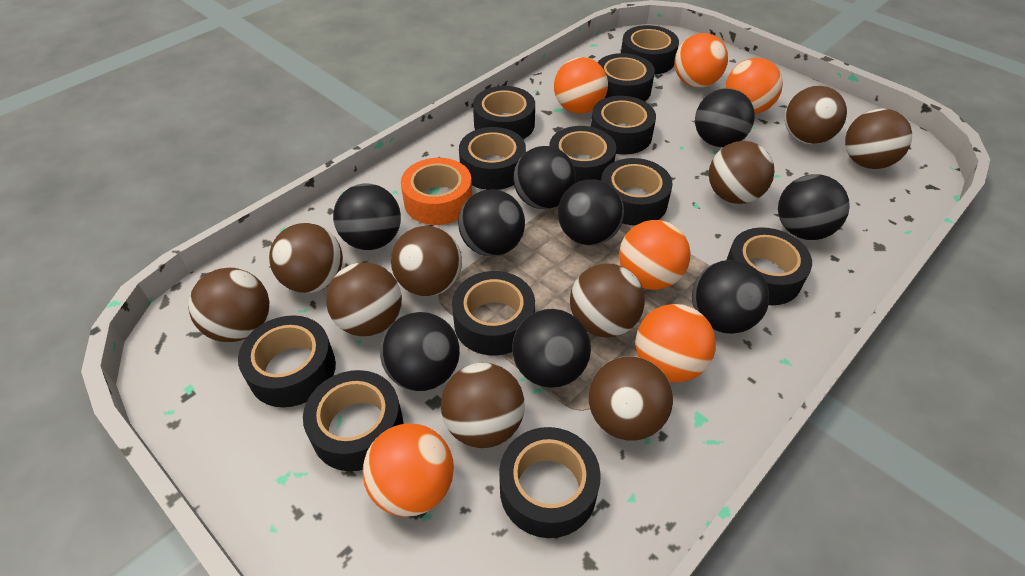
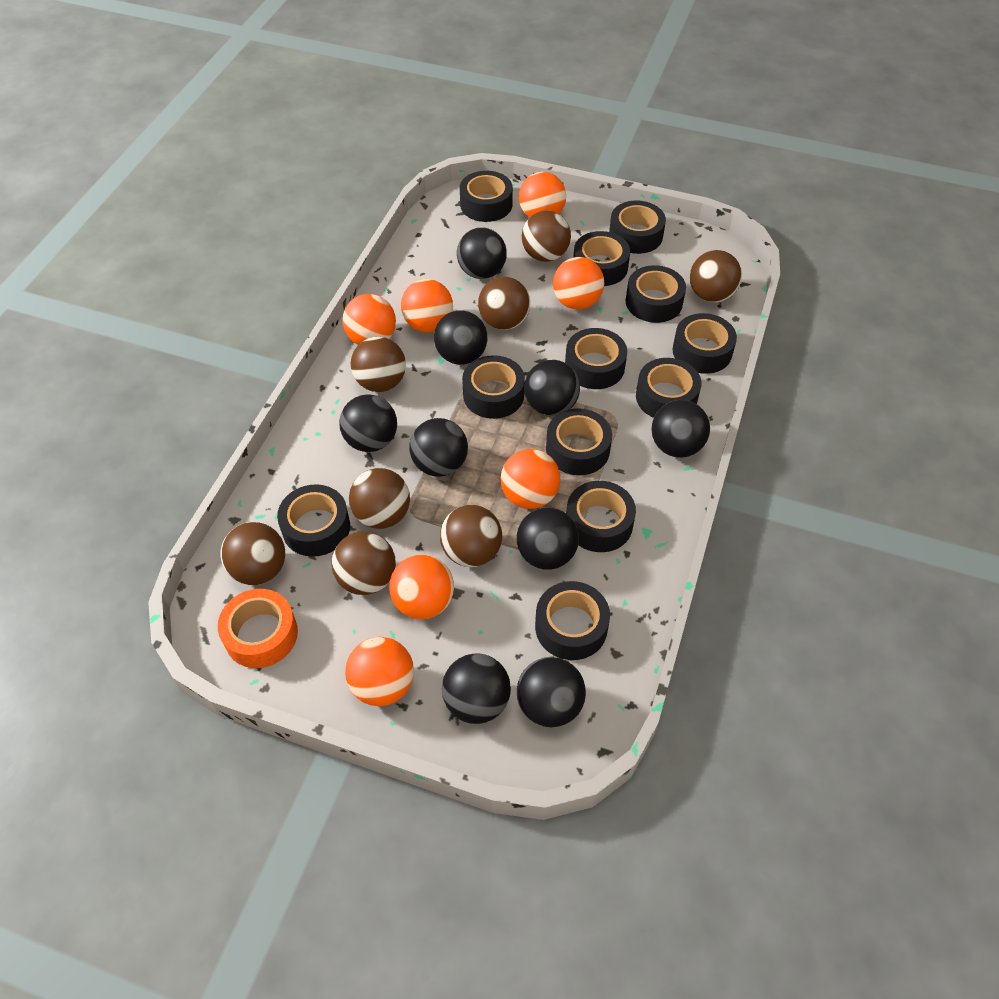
brown ball: [188,268,269,342] [269,223,343,293] [326,262,402,336] [391,226,462,296] [441,363,525,448] [570,264,645,338] [589,356,673,441] [709,141,775,204] [785,86,847,144] [845,108,912,169] = 10 -> [221,522,285,585] [332,531,396,595] [349,468,410,529] [351,337,406,392] [440,505,502,567] [478,277,530,330] [522,211,571,262] [690,250,742,302] = 8
orange ball: [363,423,454,517] [554,57,608,114] [619,220,691,290] [636,304,716,382] [674,33,728,88] [725,58,783,114] = 6 -> [342,294,396,345] [345,637,414,706] [389,555,454,619] [401,279,453,332] [500,449,560,509] [519,172,566,217] [553,257,604,310] = 7

